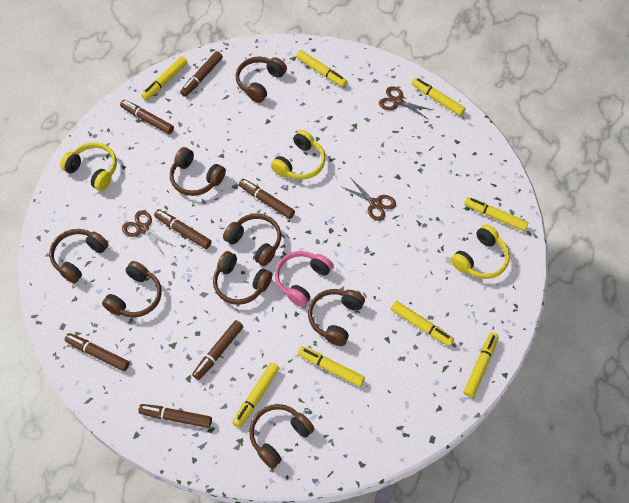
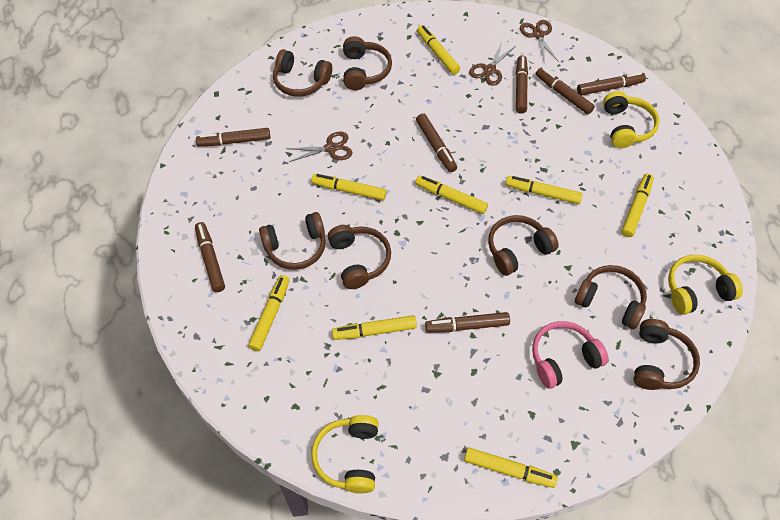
brown headphones: [49,229,109,283] [102,261,162,318] [170,147,226,196] [213,251,272,305] [223,214,281,266] [236,57,287,103] [249,404,314,469] [308,289,365,346] = 8 -> [259,212,326,270] [273,49,332,97] [328,225,391,289] [343,36,392,90] [488,215,559,276] [575,265,647,329] [633,319,700,390] = 7

